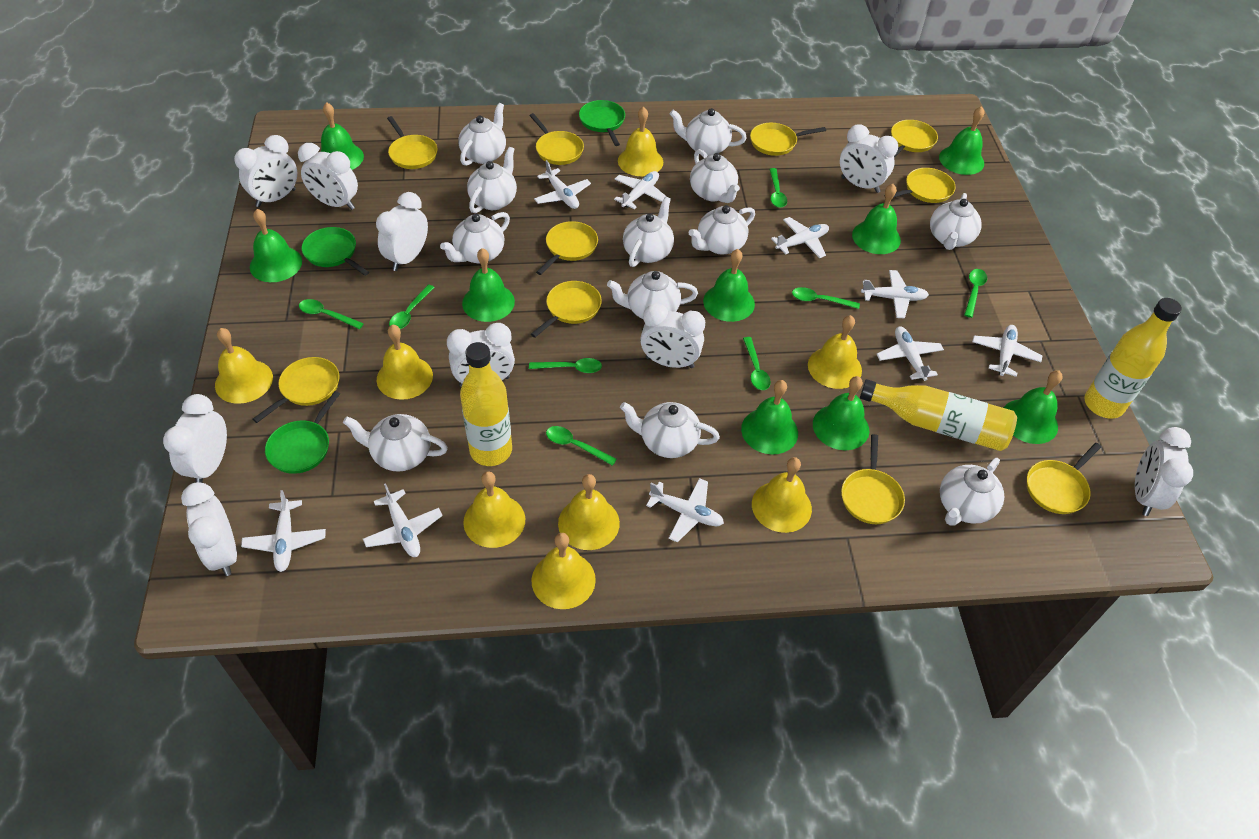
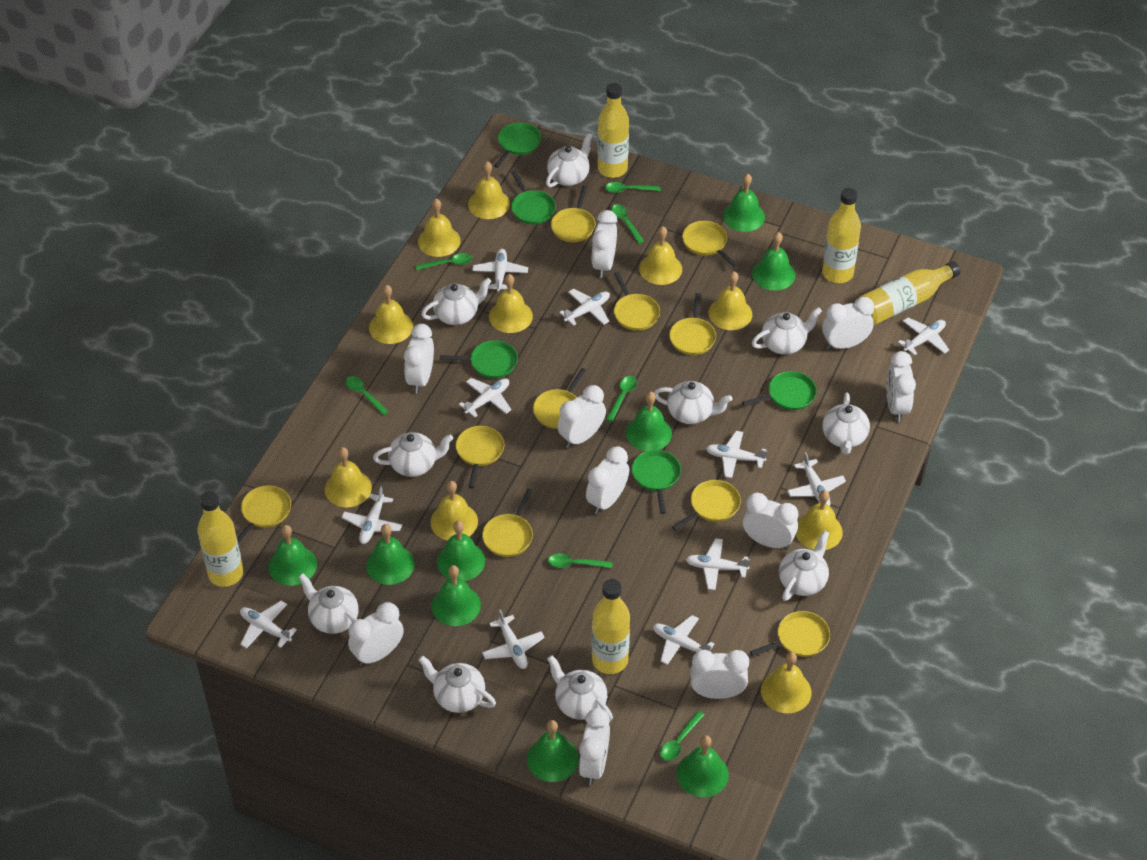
green pan: [265,391,340,474] [302,227,369,276] [579,100,625,146] = 3 -> [440,340,518,378] [494,122,541,168] [511,170,556,224] [632,450,681,514] [742,371,817,410] = 5
green spoon: [299,299,364,329] [389,284,435,329] [529,358,602,373] [546,426,617,466] [743,337,771,390] [769,168,787,208] [792,287,860,309] [964,269,987,318] = 8 -> [345,376,389,415] [416,253,473,270] [548,553,612,568] [605,182,661,193] [606,376,637,422] [611,204,644,244] [660,711,704,761] = 7
white clock: [163,394,227,483] [181,482,237,576] [234,135,297,207] [298,143,358,210] [376,192,428,271] [447,323,515,387] [640,303,705,368] [840,124,898,193] [1135,427,1193,516] = 9 -> [348,602,404,666] [404,324,434,393] [557,385,606,448] [579,708,610,785] [586,446,629,514] [592,210,617,278] [690,650,749,699] [743,493,798,550] [822,297,874,350] [886,351,916,422] = 10
white plane: [241,490,326,572] [363,483,443,557] [534,160,591,209] [614,171,667,209] [646,478,724,542] [771,217,829,258] [861,270,929,318] [877,326,944,381] [972,325,1042,377] = 9 -> [240,601,297,649] [342,486,402,544] [459,378,511,417] [472,249,528,292] [482,609,544,669] [559,289,610,326] [653,615,714,665] [686,538,750,590] [706,431,767,478] [787,452,846,506] [898,317,949,355] = 11
white teapot: [343,414,448,471] [440,212,510,263] [458,103,506,166] [467,147,517,213] [607,271,698,319] [620,402,720,458] [623,197,674,267] [670,108,747,156] [688,205,755,255] [690,149,740,203] [930,193,982,250] [940,458,1004,526] = 12 -> [299,573,359,634] [373,432,453,477] [418,656,496,713] [421,278,491,325] [546,133,593,187] [547,655,613,721] [654,381,732,424] [752,307,822,355] [779,531,829,601] [822,392,870,455] = 10
yellow bell: [215,328,273,404] [377,324,433,400] [463,471,525,548] [532,533,596,609] [558,474,620,550] [618,107,663,176] [752,457,812,533] [808,315,862,389] = 8 -> [325,447,372,508] [369,285,413,344] [418,199,461,257] [430,481,478,541] [468,161,510,219] [489,274,533,333] [639,226,682,285] [708,271,752,330] [761,652,812,714] [796,490,843,550] = 10
yellow bottle: [460,342,512,466] [860,379,1017,451] [1084,298,1182,419] = 3 -> [197,491,243,587] [592,579,630,674] [598,83,629,178] [822,188,861,283] [859,261,960,325] = 5

